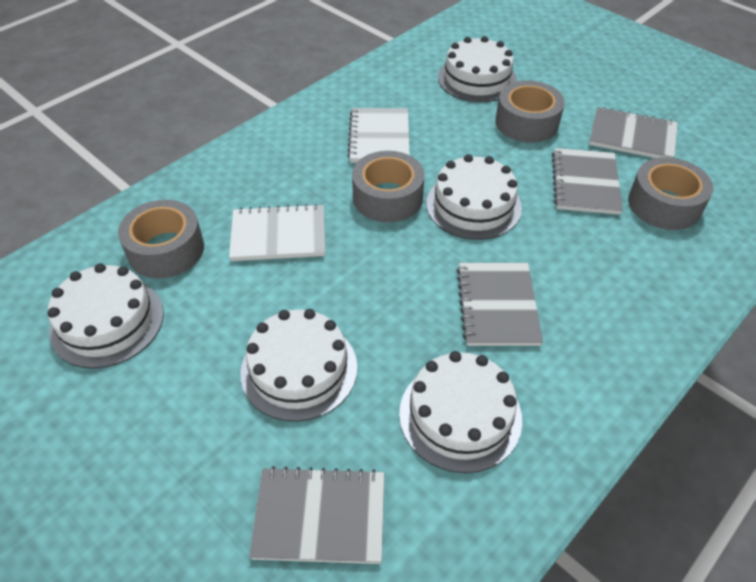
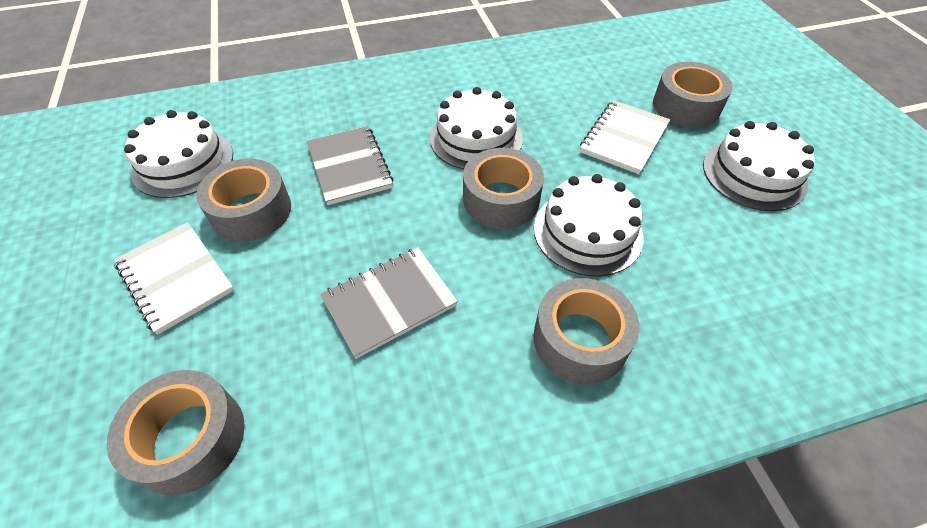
grey notebook: [249,466,384,564] [457,263,543,346] [552,148,623,215] [589,107,678,158] = 4 -> [307,126,393,205] [320,247,458,359] = 2
grey tape: [118,200,204,278] [352,151,425,222] [495,80,565,143] [628,157,713,230] = 4 -> [107,370,245,495] [196,159,291,242] [463,148,544,229] [533,278,639,384] [653,62,733,128] = 5
white cake: [48,263,164,368] [241,309,357,422] [399,351,522,473] [426,154,522,240] [438,36,517,102] = 5 -> [124,110,233,198] [430,87,523,169] [534,174,643,276] [703,121,815,211] = 4

